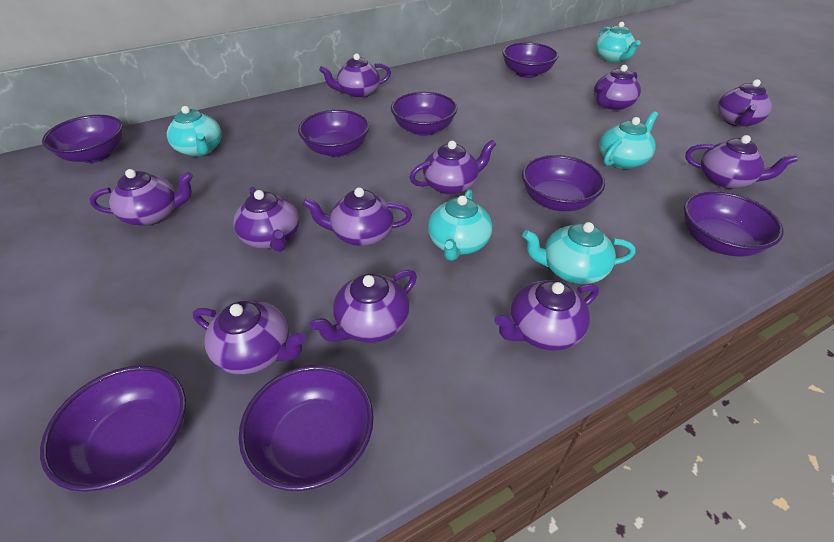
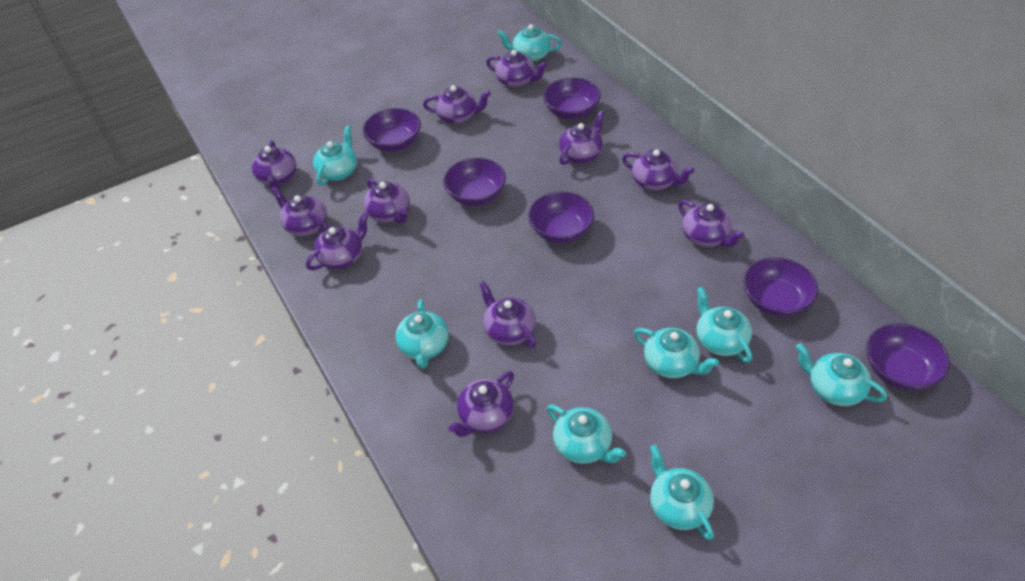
purple bowl: [40,365,186,492] [42,115,123,163] [239,365,374,491] [298,110,369,157] [391,92,457,136] [502,42,559,78] [522,155,605,211] [684,191,784,257] = 8 -> [362,108,421,152] [443,158,506,206] [528,192,594,243] [543,77,601,119] [743,257,818,317] [866,324,950,391] = 6
turquoise teapot: [167,106,222,157] [428,189,492,261] [522,222,636,284] [596,22,641,62] [599,111,658,169] = 5 -> [313,126,357,185] [396,299,449,369] [497,24,562,62] [547,405,626,464] [634,328,719,378] [650,445,714,540] [696,287,752,363] [796,343,887,406] = 8

